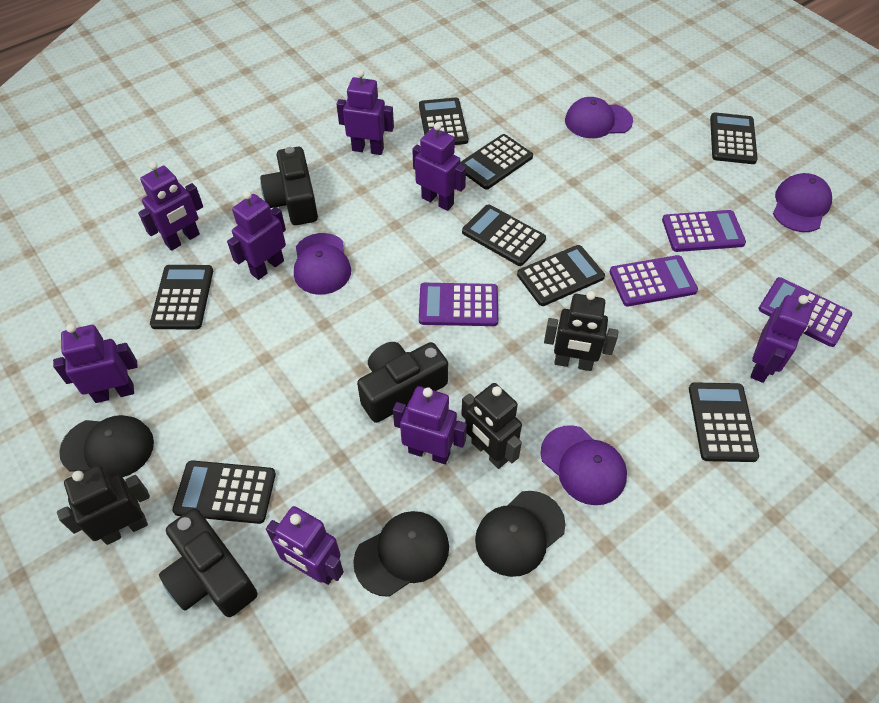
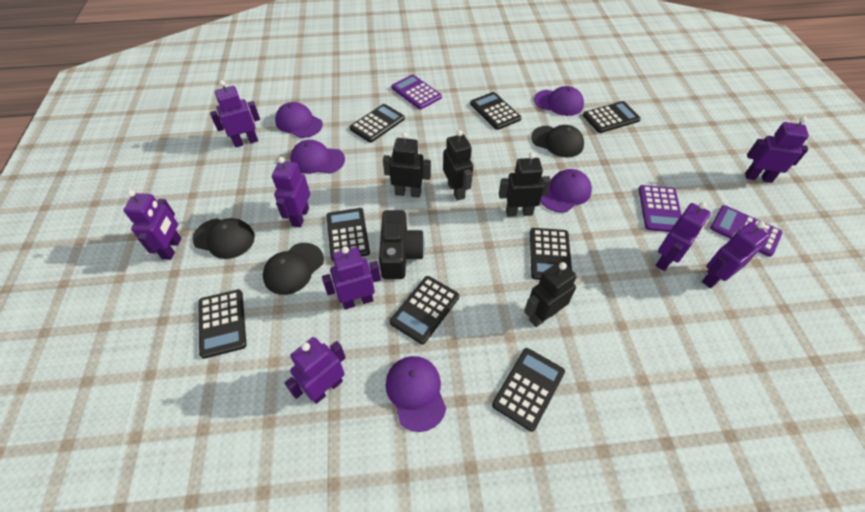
black camera: [159,508,257,617] [260,147,318,225] [357,342,448,423] = 3 -> [379,210,425,279] = 1
black robot: [57,465,150,545] [461,383,522,469] [544,291,619,371] = 3 -> [383,132,431,198] [443,130,473,201] [499,152,551,217] [524,261,577,327] = 4
purple calculator: [419,283,498,326] [609,255,698,306] [662,210,746,252] [758,277,852,347] = 4 -> [391,74,442,110] [639,185,682,232] [710,205,783,257] = 3
purple cap: [294,233,351,295] [540,425,627,505] [565,97,633,138] [773,173,832,232] = 4 -> [275,102,323,138] [290,140,345,174] [386,356,446,432] [534,86,584,116] [541,169,592,213] = 5

